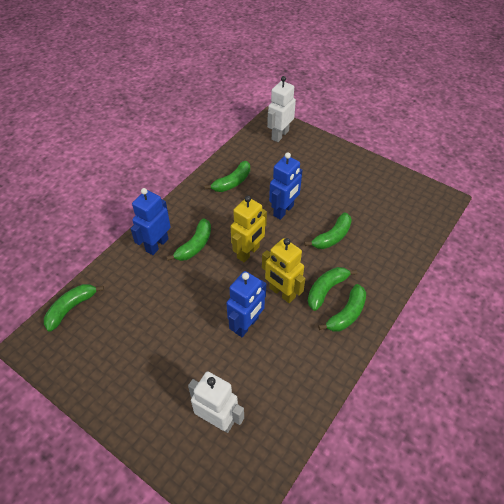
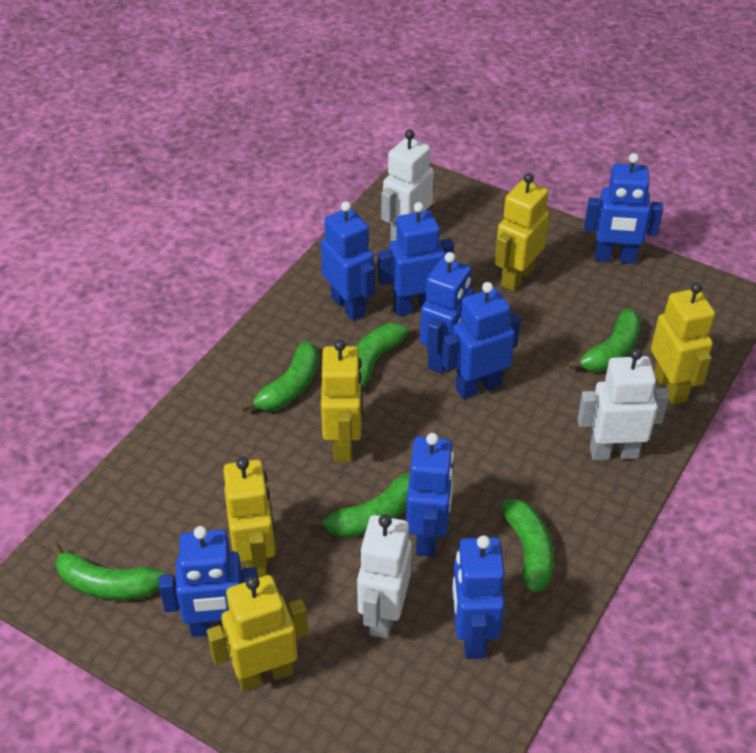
blue robot: [130,188,171,255] [226,271,266,337] [269,152,302,220] = 3 -> [159,526,258,637] [321,201,375,321] [378,202,454,316] [406,433,454,557] [420,252,474,373] [442,282,520,399] [452,535,505,659] [584,153,663,264] = 8
white robot: [188,372,244,433] [267,76,296,142] = 2 -> [357,514,412,639] [381,130,434,241] [577,348,669,460] = 3
yellow robot: [231,196,267,262] [262,238,306,303] = 2 -> [207,575,308,691] [223,457,276,578] [321,340,363,462] [495,173,550,292] [651,283,715,405] = 5

